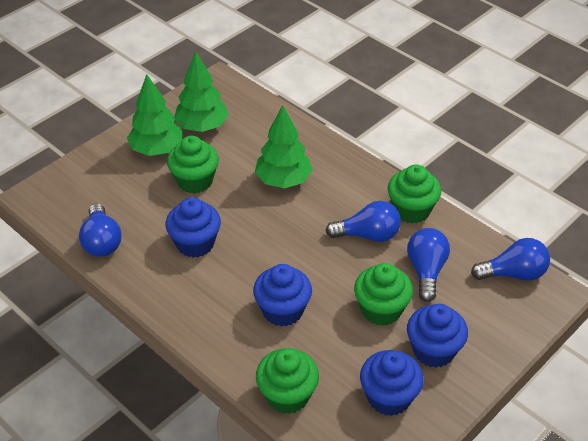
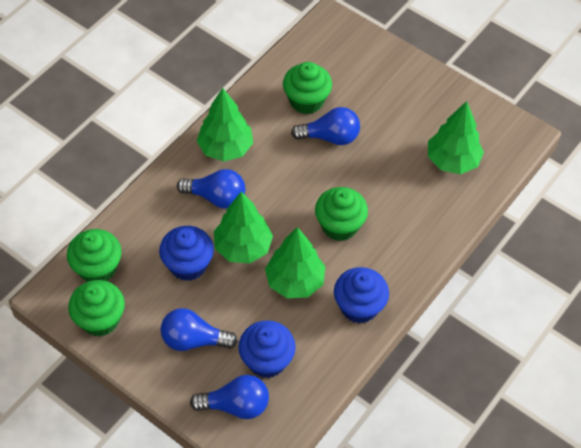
blue cupcake: [166,197,221,258] [253,264,312,326] [360,350,424,416] [407,304,468,368] = 4 -> [159,226,214,281] [238,320,296,378] [334,267,389,323] = 3
green tree: [127,74,182,156] [174,51,229,132] [255,105,313,188] = 3 -> [197,88,253,162] [214,191,273,264] [265,227,326,298] [428,101,484,174] = 4

